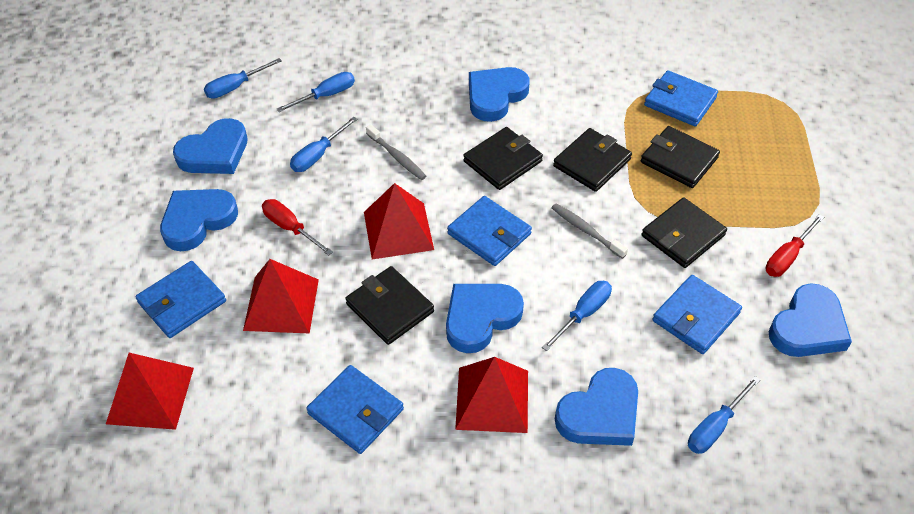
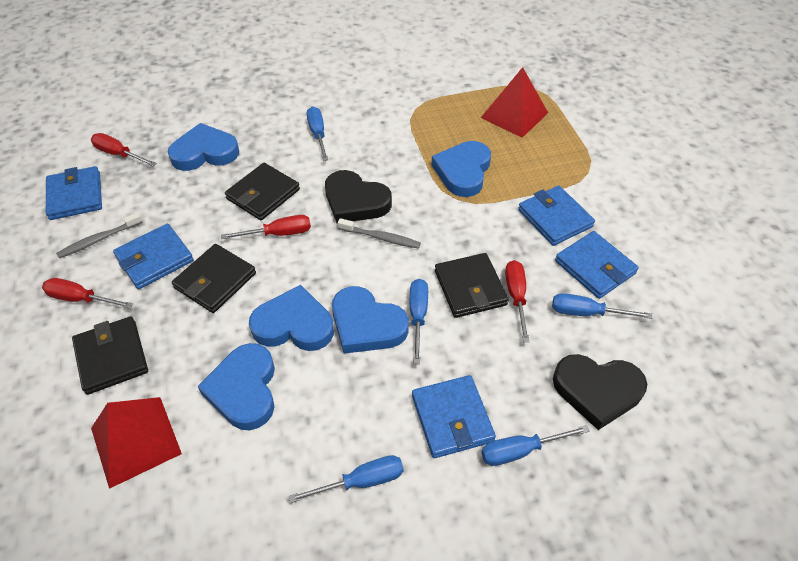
black heart: none = 0 -> [325,170,392,223] [553,354,647,430] = 2
black wallet: [345,266,434,345] [463,127,543,190] [553,128,632,192] [641,126,720,188] [642,197,727,268] = 5 -> [72,316,148,395] [172,244,256,313] [225,163,300,220] [435,253,509,318] = 4
blue heart: [160,189,238,251] [173,118,248,174] [446,284,524,353] [469,67,530,122] [555,368,638,446] [769,283,852,357] = 6 -> [168,123,239,171] [198,343,275,430] [249,285,334,351] [332,286,409,354] [431,141,491,197] = 5
red pyramid: [106,353,194,430] [243,259,319,334] [364,183,434,259] [455,357,528,433] = 4 -> [91,397,182,489] [481,67,548,138] = 2
red screwdriver: [262,199,333,256] [765,214,824,277] = 2 -> [42,278,133,309] [91,133,157,166] [221,215,311,239] [505,260,530,342] = 4

